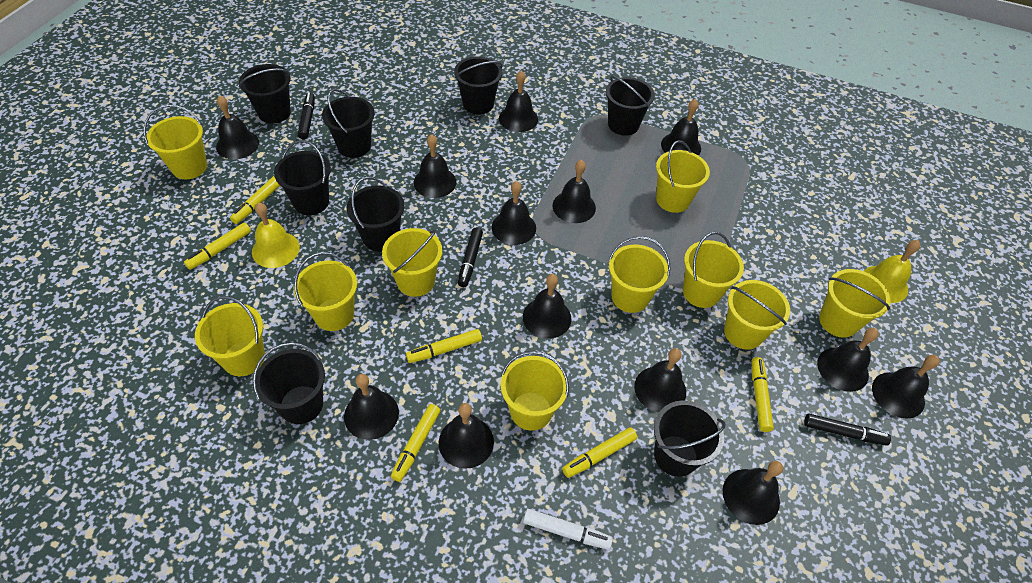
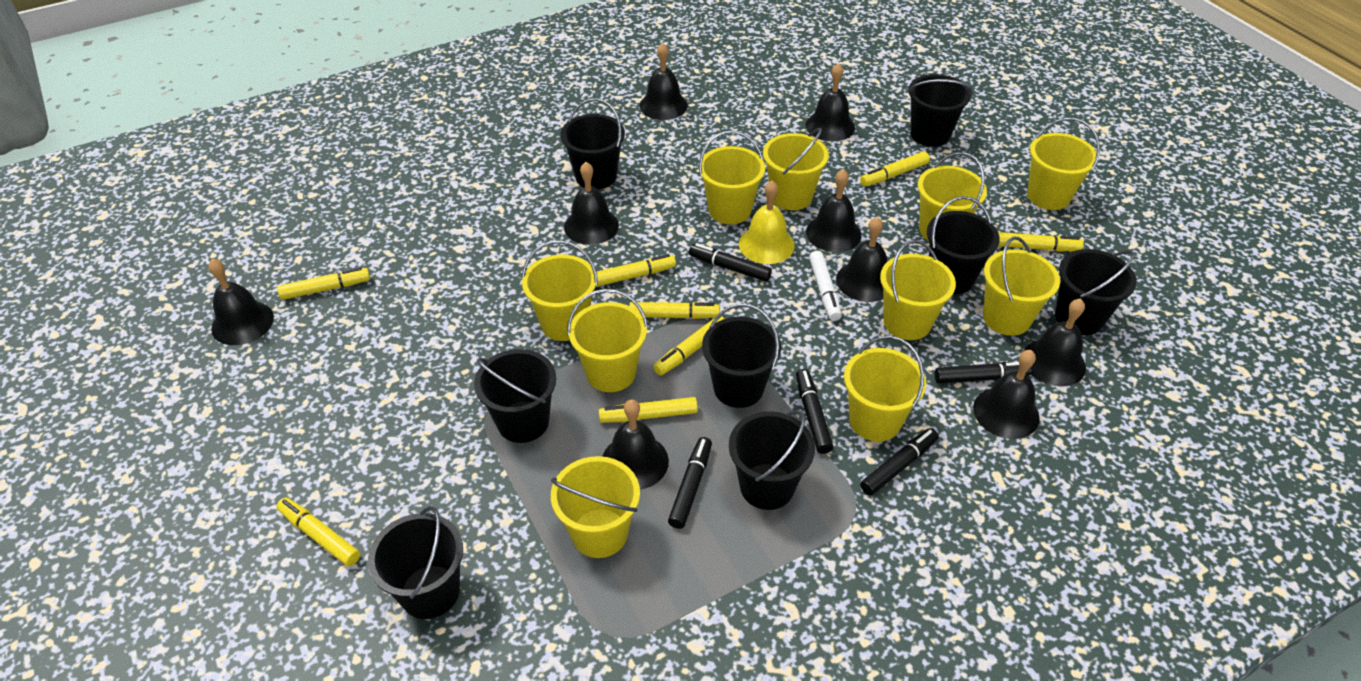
black bell: [216,96,259,159] [344,374,399,440] [414,134,456,198] [439,403,494,469] [492,181,536,245] [499,70,538,132] [523,274,572,339] [552,160,596,223] [634,348,686,412] [661,99,701,156] [723,461,783,525] [817,328,879,392] [872,355,940,419] = 13 -> [209,259,274,345] [564,162,619,245] [602,399,669,490] [640,43,688,120] [805,63,855,141] [806,169,861,252] [836,217,888,302] [973,350,1040,439] [1024,299,1086,387] = 9
black marker: [298,93,315,139] [458,228,483,287] [804,413,891,446] = 3 -> [668,437,712,529] [689,243,772,282] [796,369,833,454] [860,428,938,496] [935,362,1032,384] = 5
yellow bell: [252,203,300,268] [864,240,920,303] = 2 -> [739,180,795,264] = 1
yellow marker: [184,222,251,270] [230,176,280,224] [391,404,441,482] [406,329,482,363] [562,427,637,478] [751,357,774,432] = 6 -> [276,498,360,566] [277,267,370,300] [596,254,676,287] [599,397,698,423] [629,302,720,319] [653,316,724,376] [860,152,930,186] [998,232,1084,251] = 8

